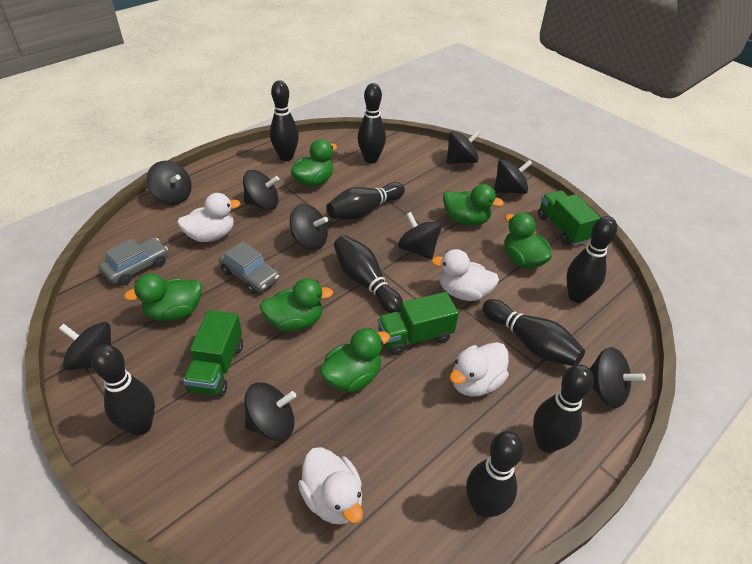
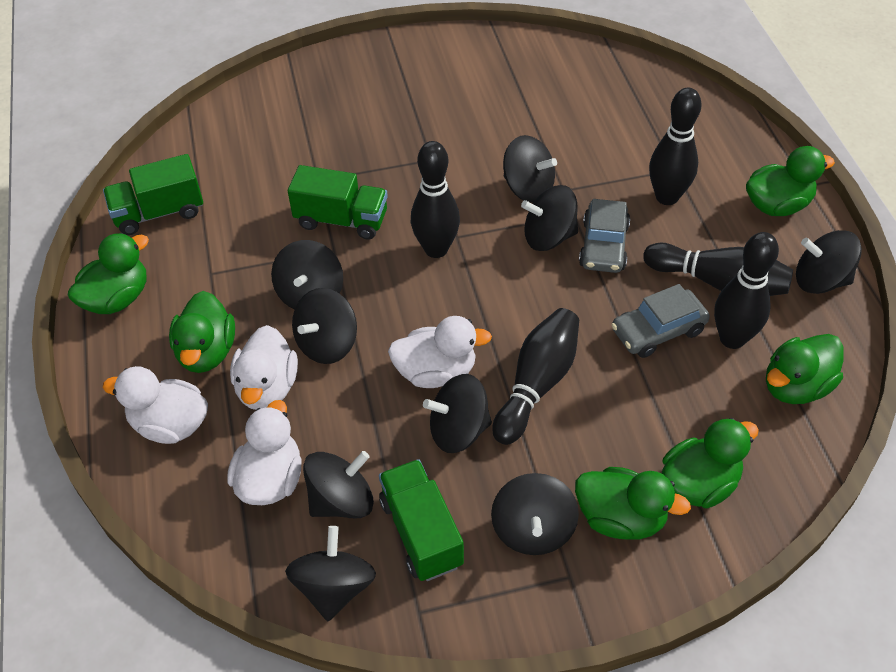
black bowling pin: [91,344,155,436] [270,80,299,161] [326,182,405,220] [334,235,403,313] [358,83,386,163] [466,431,524,518] [483,299,585,366] [533,365,594,453] [566,216,617,303] = 9 -> [411,141,460,258] [492,308,579,445] [643,243,793,296] [649,88,702,205] [714,232,779,349] = 5

